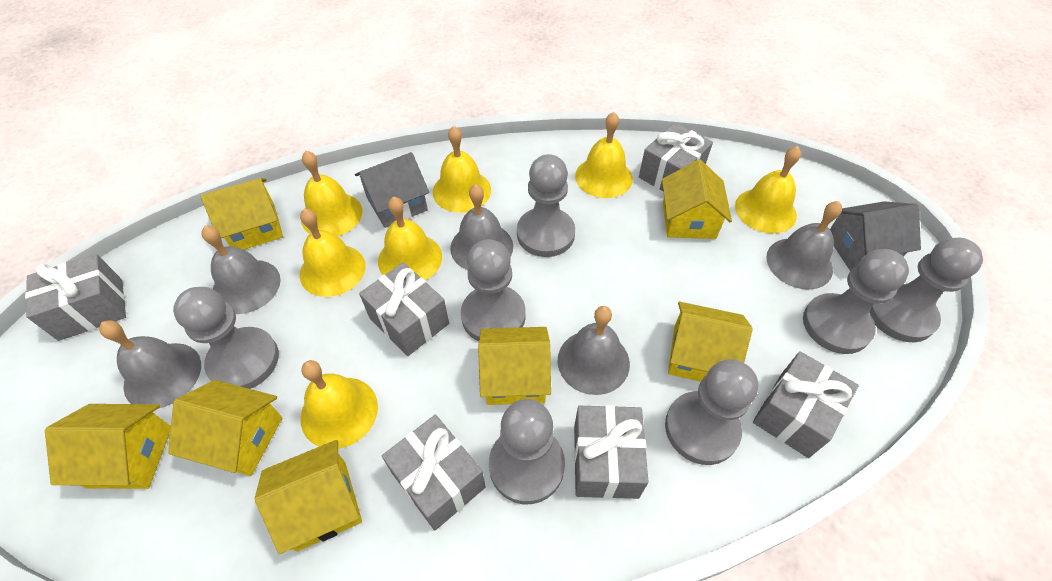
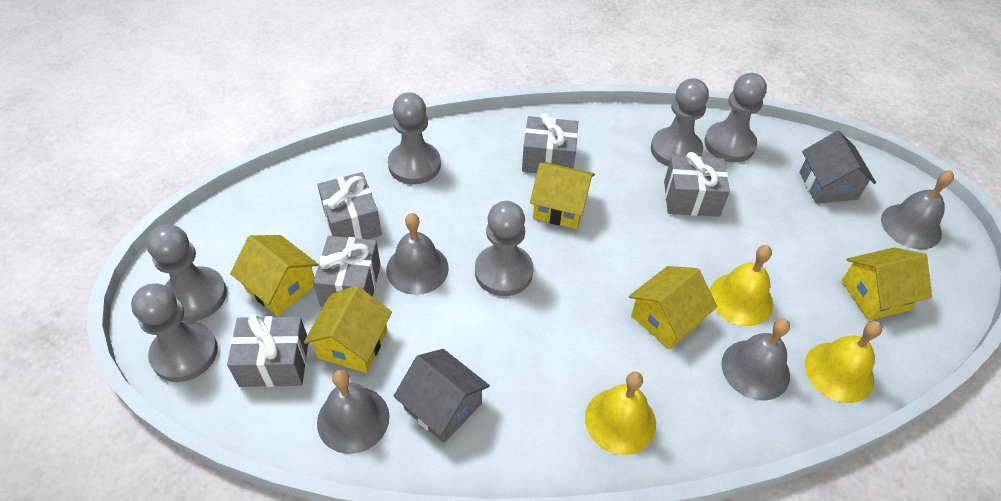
grey bell: [99,320,201,409] [201,226,281,314] [450,184,513,270] [558,306,630,395] [766,201,842,290] = 5 -> [317,370,390,454] [386,213,449,295] [721,318,790,401] [881,170,954,249] = 4
grey gift: [25,254,126,341] [359,262,449,356] [382,415,486,531] [574,405,649,499] [639,123,713,191] [753,351,859,458] = 6 -> [227,315,308,387] [313,236,381,307] [317,172,382,239] [522,113,578,173] [664,152,730,217] = 5
grey pawn: [173,287,279,389] [461,239,526,341] [489,399,565,504] [517,154,575,257] [665,359,758,465] [803,249,909,354] [869,238,983,342] = 7 -> [131,284,218,382] [147,224,227,322] [388,92,441,184] [475,201,533,296] [651,78,709,166] [704,73,767,162] = 6
yellow bell: [300,208,365,297] [301,151,363,236] [301,360,378,449] [378,196,442,280] [433,126,491,213] [575,112,633,198] [735,146,801,233] = 7 -> [585,372,656,455] [710,245,773,326] [805,321,882,403] = 3
yellow house: [45,404,171,489] [168,380,282,476] [200,178,283,250] [254,440,362,554] [478,327,551,405] [662,159,732,239] [668,302,753,382] = 7 -> [230,235,318,316] [304,286,392,373] [530,162,595,229] [629,266,717,349] [841,247,932,321] = 5

